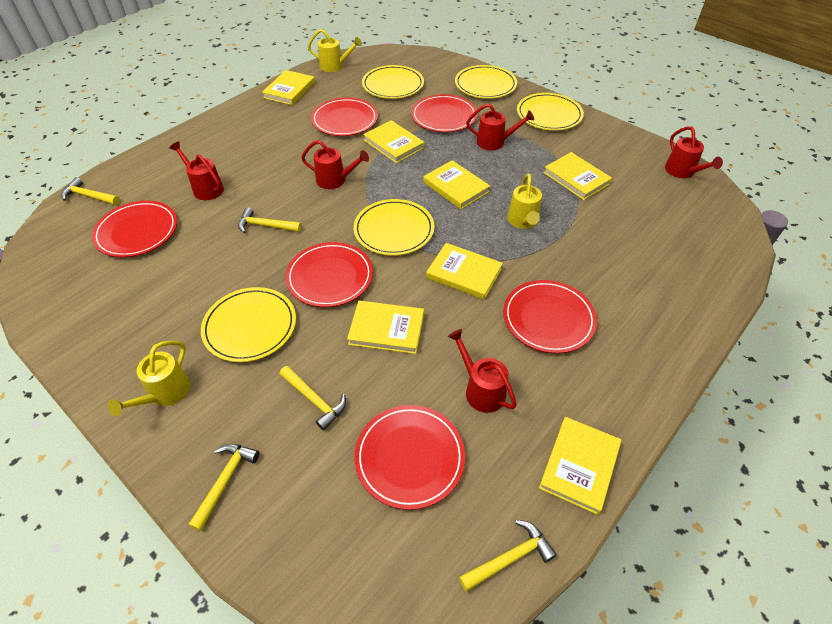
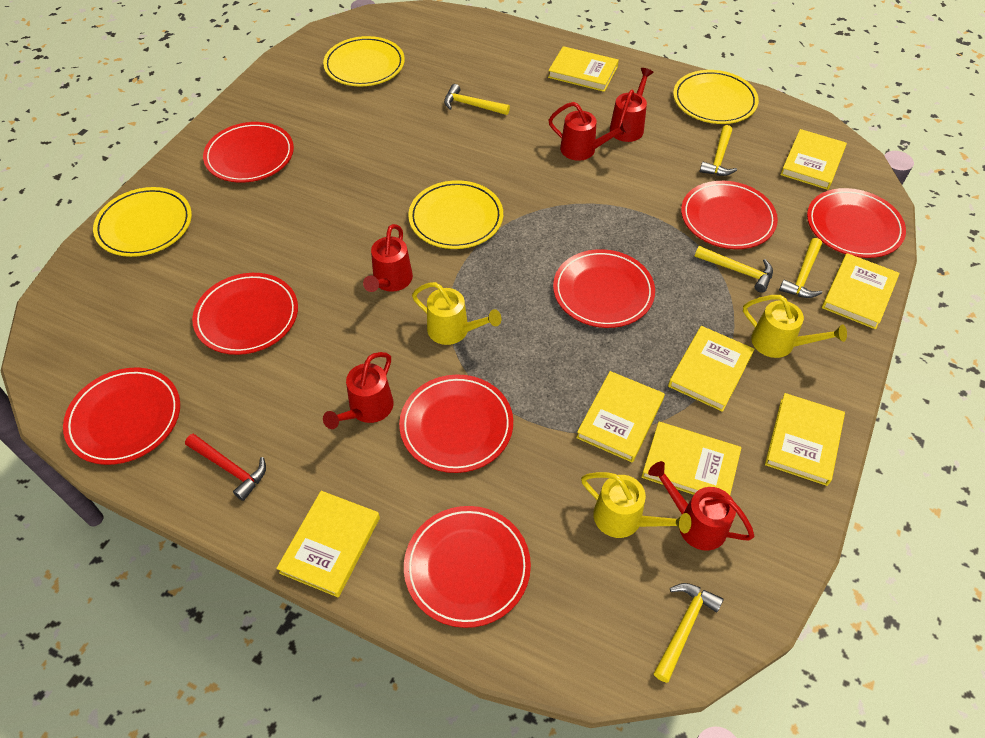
red hammer: none = 0 -> [185,434,266,501] = 1
red plate: [92,201,177,258] [285,242,373,307] [311,98,378,136] [354,405,465,510] [411,94,478,132] [503,280,597,354] = 6 -> [63,368,180,465] [192,273,298,355] [203,122,294,183] [399,375,513,473] [404,506,531,628] [553,249,655,328] [681,181,778,249] [807,188,906,258] = 8
yellow book: [262,70,315,105] [347,301,424,354] [363,120,424,163] [423,160,490,209] [426,243,503,300] [539,417,621,515] [543,152,612,200] = 7 -> [276,491,380,597] [548,46,619,92] [576,371,665,463] [641,422,741,495] [668,326,754,412] [765,393,845,486] [780,129,847,190] [822,253,900,329] = 8
yellow plate: [201,287,296,362] [353,199,434,256] [362,65,424,99] [455,65,517,99] [517,93,584,131] = 5 -> [93,187,192,257] [323,36,405,86] [408,180,503,249] [673,70,759,124] = 4

